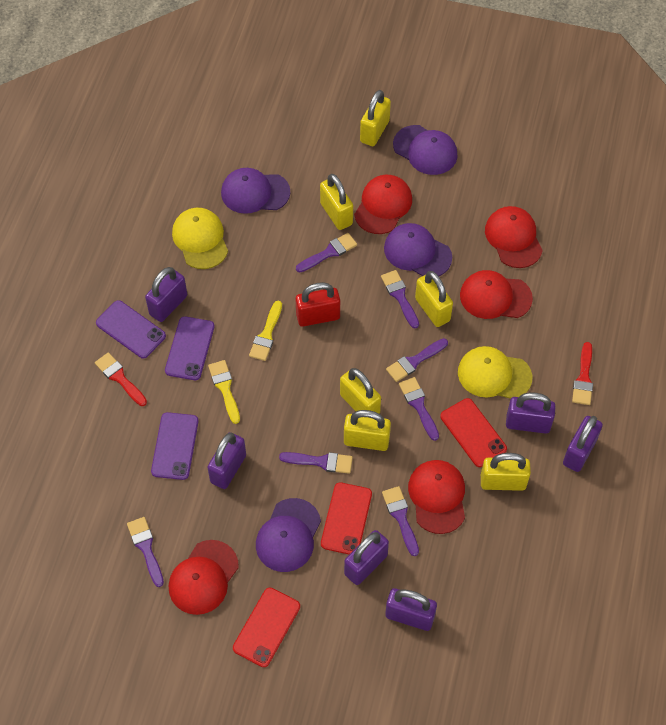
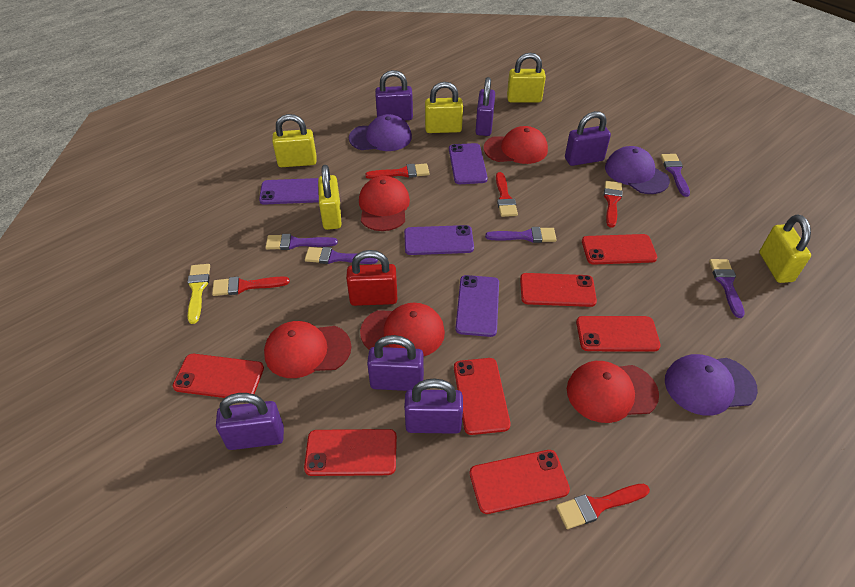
purple brush: [127,517,164,587] [279,452,353,474] [296,233,357,272] [381,270,419,329] [382,486,419,556] [386,338,448,382] [399,377,439,441] = 7 -> [265,234,338,250] [305,247,378,264] [485,227,557,243] [661,154,690,197] [709,259,745,318] = 5
purple cap: [221,168,290,214] [256,498,321,572] [384,223,452,276] [393,125,458,175] = 4 -> [349,114,412,151] [605,146,670,194] [665,354,758,416] = 3
purple phone: [96,300,166,359] [151,412,199,480] [165,316,215,380] = 3 -> [259,178,319,205] [404,225,474,255] [449,143,488,184] [455,275,499,337] = 4
red brush: [95,352,147,406] [572,342,593,405] = 2 -> [212,276,290,296] [365,163,430,179] [496,172,518,217] [556,484,650,529] [604,181,622,228] = 5
red phone: [233,588,300,667] [321,482,372,555] [440,398,507,467] = 3 -> [173,354,264,398] [304,429,397,476] [454,358,511,435] [470,450,570,514] [520,273,597,307] [576,316,661,352] [582,234,657,265] = 7
yellow brush: [208,360,240,424] [249,301,282,361] = 2 -> [187,264,210,324] = 1
yellow cap: [172,208,228,269] [458,346,532,399] = 2 -> none = 0
yellow padlock: [320,174,353,230] [340,368,381,414] [344,410,391,451] [360,90,391,146] [415,271,453,327] [481,453,531,491] = 6 -> [272,114,316,167] [318,165,341,230] [425,82,463,133] [507,53,546,102] [759,215,811,283] = 5

